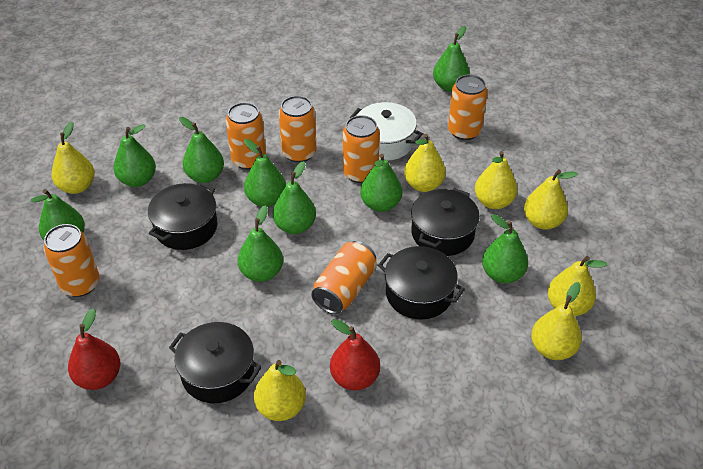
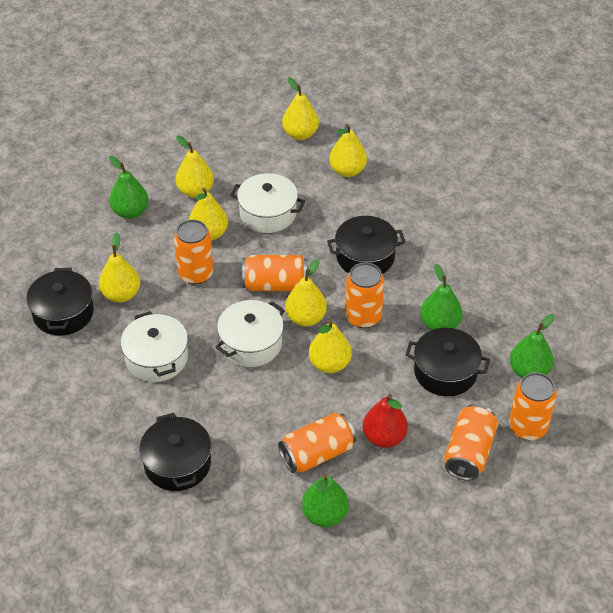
green pear: [31,189,85,240] [114,124,156,187] [179,117,224,183] [238,205,283,282] [244,139,286,207] [273,161,316,234] [360,154,402,212] [433,26,470,92] [482,214,528,283] = 9 -> [109,156,149,219] [302,474,349,527] [420,264,463,330] [510,314,555,378] = 4
red pear: [68,309,120,390] [330,319,380,390] = 2 -> [363,394,408,448] = 1
white pot: [350,102,423,161] = 1 -> [121,311,188,382] [215,300,285,367] [230,173,305,233] = 3

